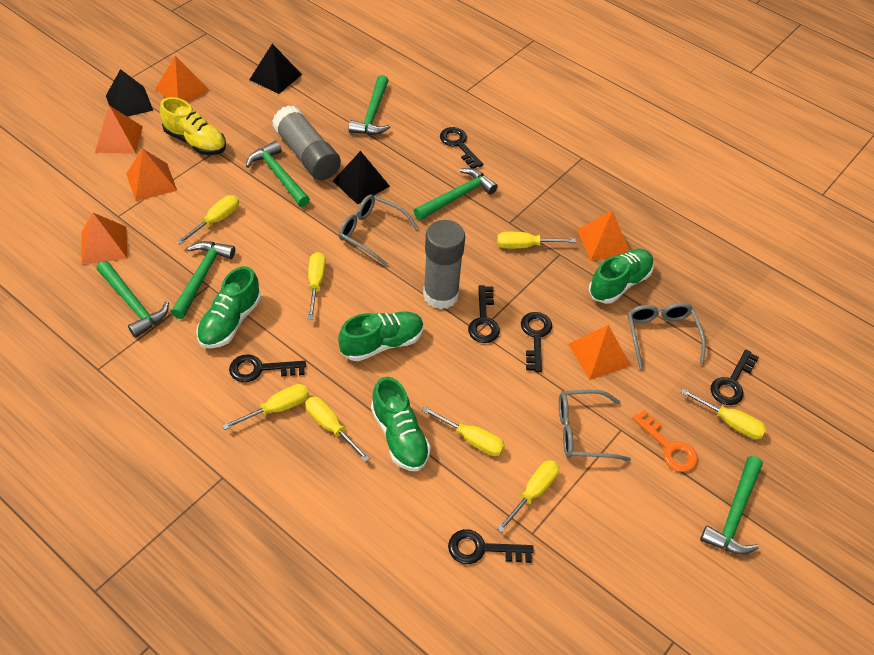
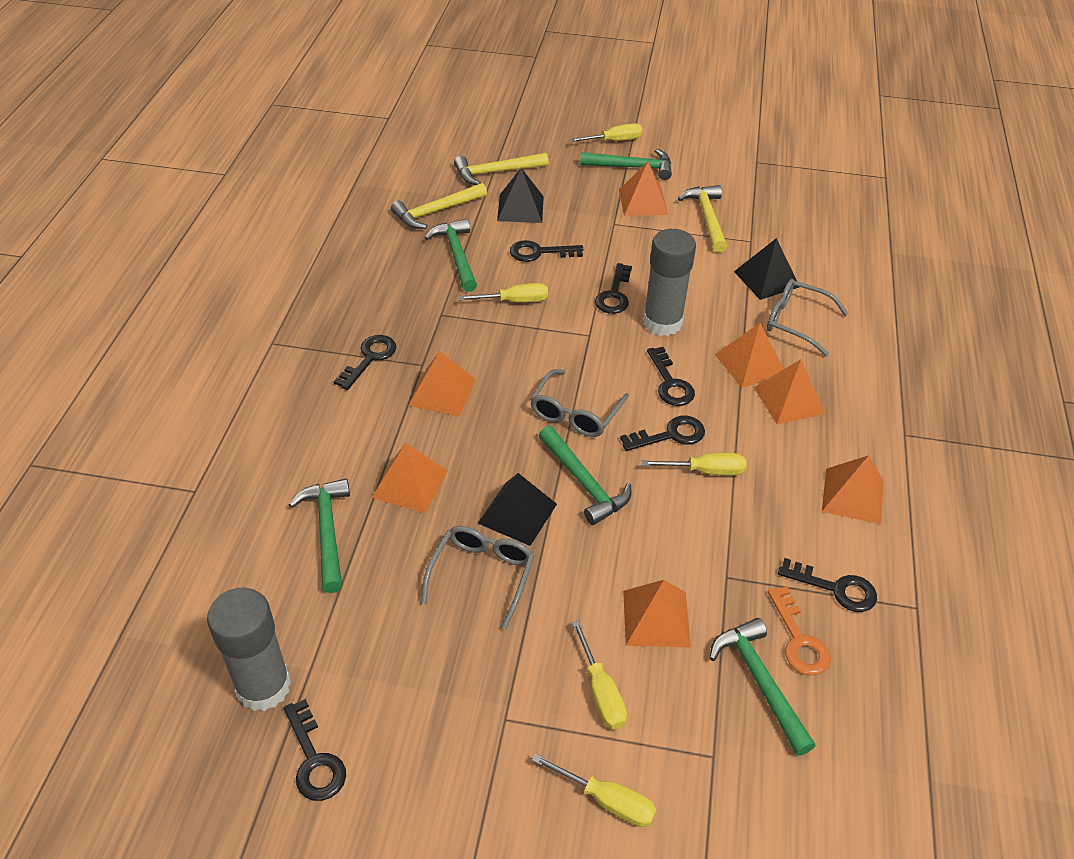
black key: [229,354,306,382] [440,127,483,168] [448,529,534,564] [468,285,500,343] [521,312,552,372] [711,350,759,405] = 6 -> [284,699,346,801] [334,335,396,390] [510,240,583,262] [595,263,632,314] [620,416,705,451] [647,347,695,406] [778,558,877,612] = 7
green hammer: [96,261,169,338] [171,241,235,319] [246,141,310,207] [348,75,391,135] [414,168,498,220] [700,456,763,555] = 6 -> [289,478,350,593] [425,219,477,292] [539,426,631,525] [580,149,672,180] [710,618,816,756] = 5
green shoe: [196,266,261,348] [338,311,424,361] [371,377,431,471] [589,248,654,304] = 4 -> none = 0
orange pyramid: [82,213,128,265] [95,106,143,154] [126,149,177,201] [155,56,209,102] [568,325,631,380] [577,210,629,261] = 6 -> [372,443,447,513] [408,351,476,417] [619,162,668,216] [623,580,691,647] [715,323,784,388] [754,359,826,425] [822,455,884,524] = 7
yellow hammer: none = 0 -> [391,183,487,229] [454,153,549,185] [678,185,727,252] = 3
yellow screwdriver: [177,195,239,245] [222,384,309,430] [305,397,370,462] [308,252,326,319] [422,406,505,456] [497,232,576,249] [497,460,559,532] [681,389,766,439] = 8 -> [458,283,548,303] [532,754,657,827] [569,123,643,142] [572,620,627,729] [642,453,747,475] = 5
yellow shoe: [160,97,226,155] = 1 -> none = 0

